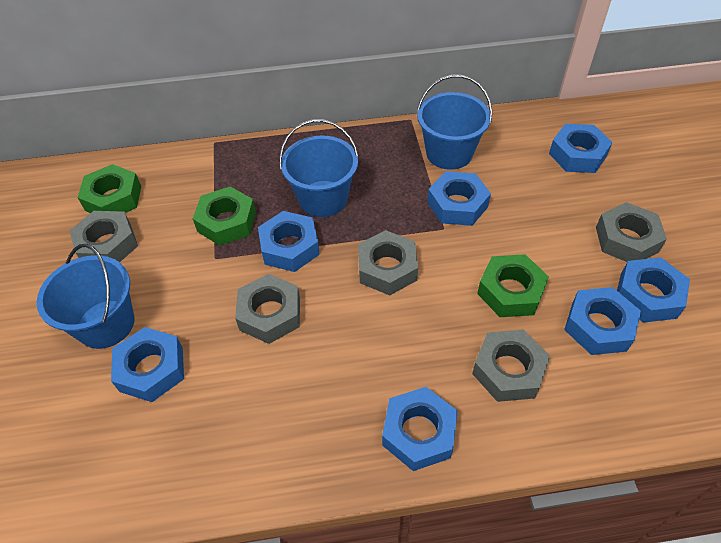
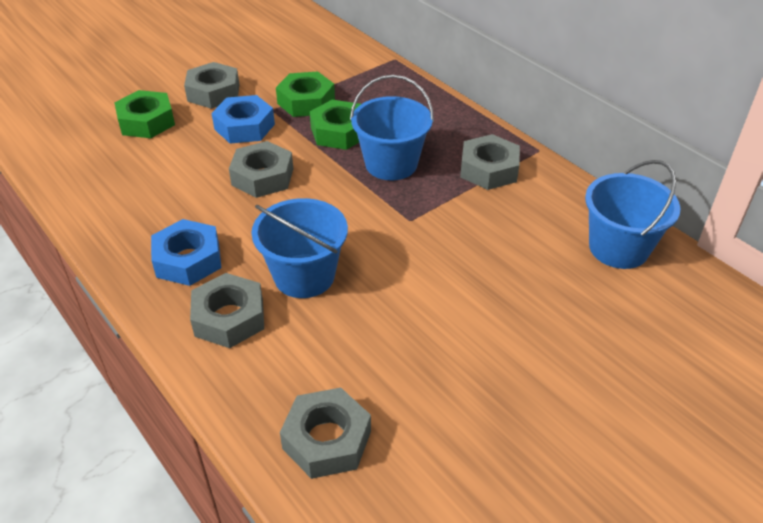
blue nut: [111,327,184,402] [258,211,320,272] [382,387,458,471] [427,171,491,226] [549,124,613,173] [564,287,641,355] [617,257,690,323] = 7 -> [151,219,221,286] [211,95,275,144] = 2

